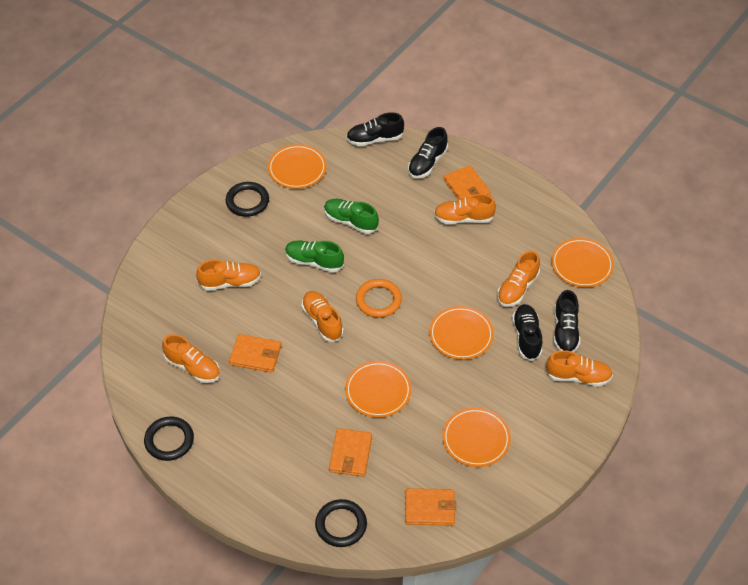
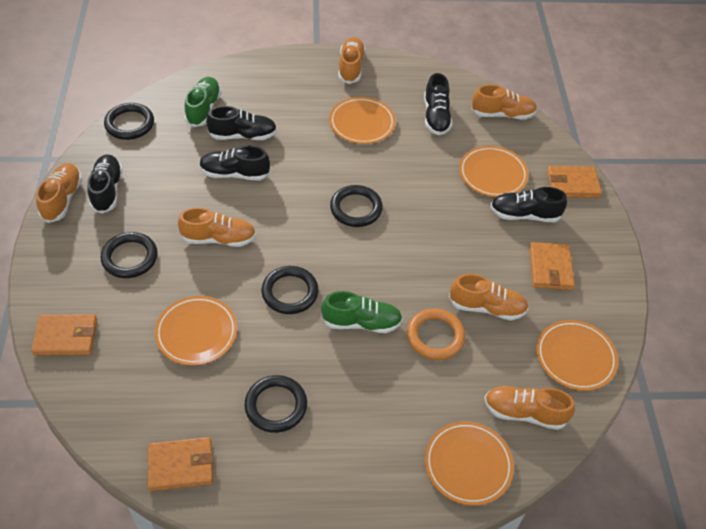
black ring: [144,416,194,461] [226,182,269,217] [315,499,367,547] = 3 -> [101,232,158,278] [104,103,154,140] [245,375,307,433] [261,266,318,314] [330,185,383,227] = 5
black shoe: [346,112,404,146] [408,127,448,178] [512,304,542,361] [554,290,580,352] = 4 -> [87,154,123,214] [199,145,270,181] [206,106,277,140] [424,73,452,135] [490,187,567,222] = 5

